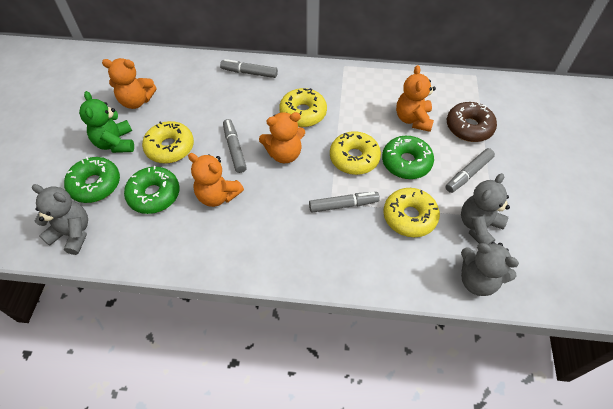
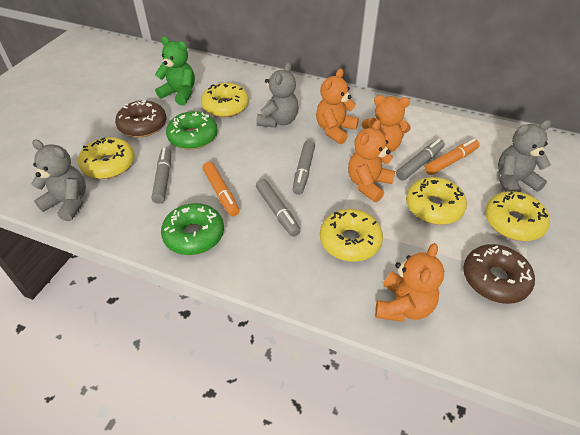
brown donut: [447,102,497,142] = 1 -> [115,100,166,137] [463,244,535,304] = 2
green donut: [64,157,120,203] [124,166,179,214] [382,136,434,179] = 3 -> [161,203,224,255] [166,111,218,150] = 2
orange marker: none = 0 -> [203,162,240,216] [425,139,480,175] = 2
yellow donut: [142,121,194,164] [279,88,327,127] [330,131,381,175] [383,188,440,237] = 4 -> [78,137,135,179] [201,83,249,117] [320,209,383,262] [406,177,467,225] [485,191,550,241] = 5

